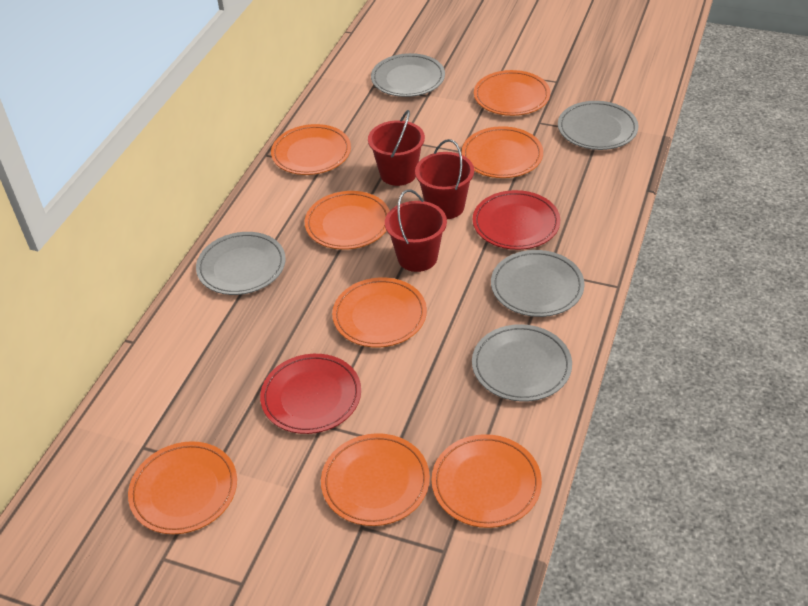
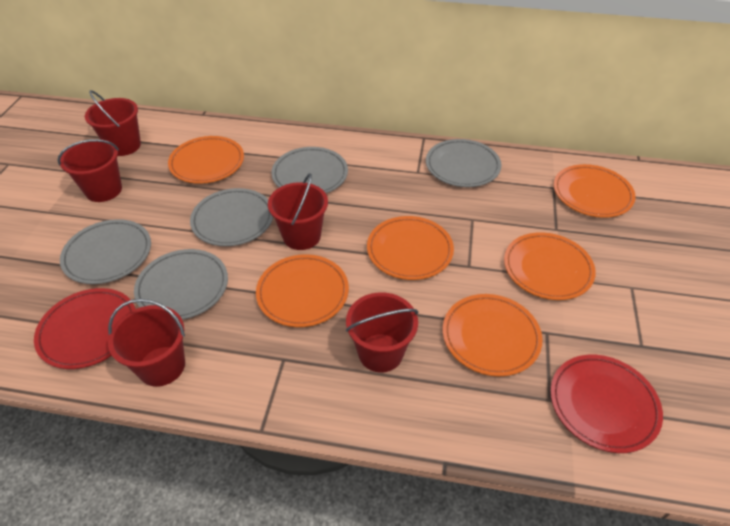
orange plate: [128,441,237,534] [271,124,351,175] [305,191,390,250] [321,433,430,526] [332,277,427,348] [432,434,542,528] [462,126,543,178] [474,70,550,116] = 8 -> [168,136,244,184] [256,254,349,327] [367,216,454,280] [443,294,543,376] [504,232,596,300] [554,164,636,218] = 6
red bucket: [368,110,425,186] [385,190,447,272] [415,139,474,219] = 3 -> [57,139,122,202] [85,90,141,156] [108,299,185,387] [268,173,328,250] [346,292,418,372] = 5

